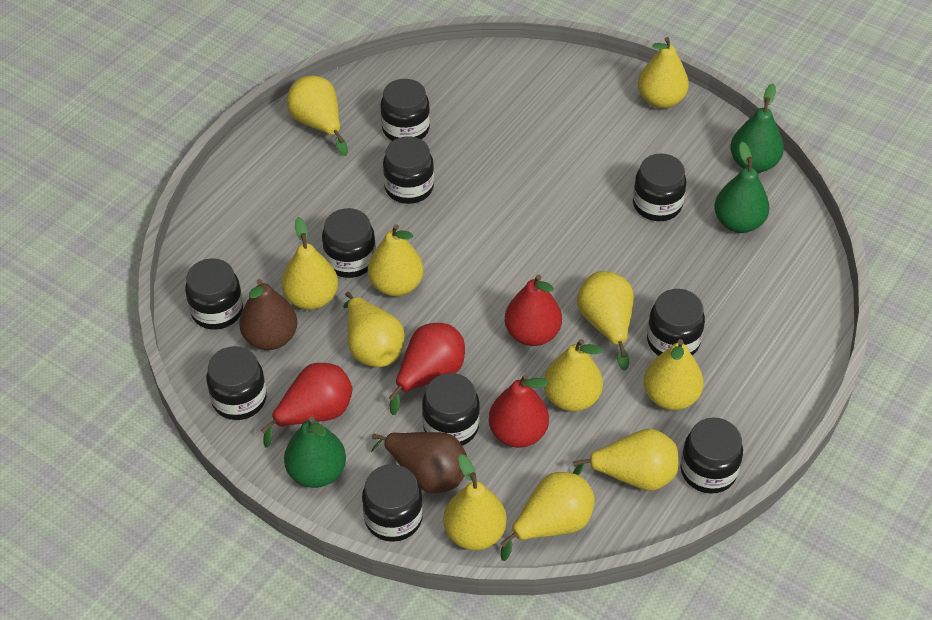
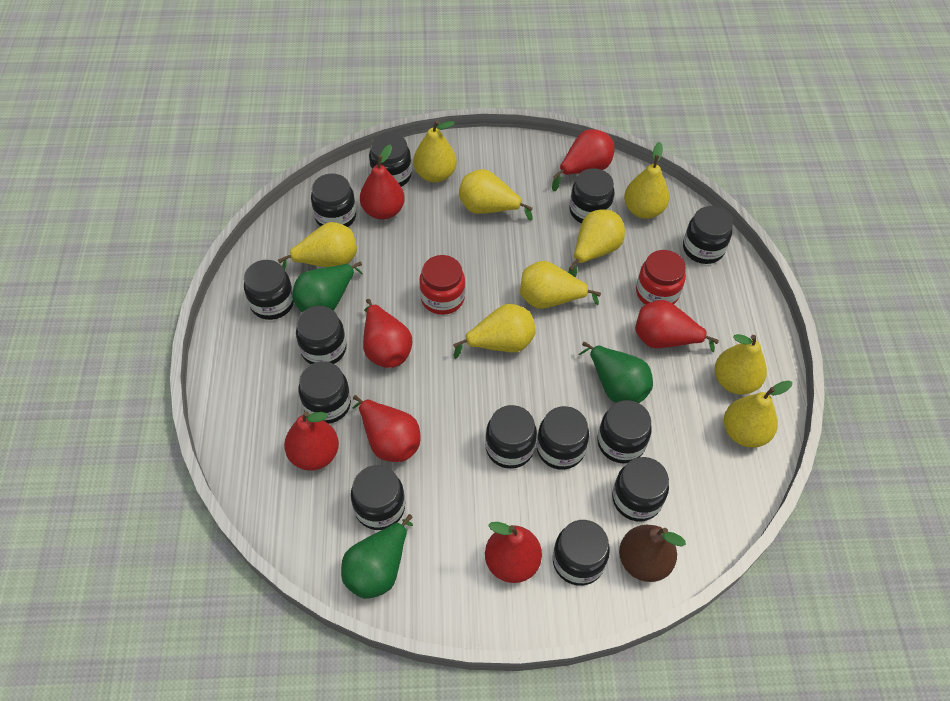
black jar: [185,258,243,330] [206,346,267,420] [322,208,376,278] [362,464,423,542] [381,79,430,141] [383,136,434,204] [422,373,480,446] [633,153,687,221] [647,289,705,356] [680,417,743,494] = 10 -> [244,260,294,320] [296,306,347,364] [298,361,351,424] [311,174,356,227] [351,465,405,530] [369,133,412,187] [485,405,537,469] [537,406,589,470] [553,520,610,586] [569,169,615,223] [597,400,652,463] [612,457,669,521] [683,206,733,264] = 13
brown pear: [239,279,297,350] [371,432,467,493] = 2 -> [619,525,686,582] = 1
red jar: none = 0 -> [419,255,465,315] [636,250,686,305] = 2
red pear: [261,363,352,448] [389,323,465,415] [489,374,549,448] [505,275,562,346] = 4 -> [284,411,339,471] [353,395,420,462] [360,145,405,220] [363,299,412,368] [485,522,542,583] [552,129,615,191] [635,300,719,352] = 7
yellow pear: [282,217,338,310] [287,76,348,156] [343,292,405,367] [368,224,424,296] [443,454,507,550] [500,472,595,561] [544,339,603,412] [573,429,679,491] [577,271,634,371] [638,37,689,109] [644,339,704,410] = 11 -> [278,222,357,271] [413,121,457,183] [453,304,536,359] [459,169,533,221] [520,261,601,309] [568,209,625,278] [624,142,669,219] [715,334,767,395] [724,380,792,448] = 9

